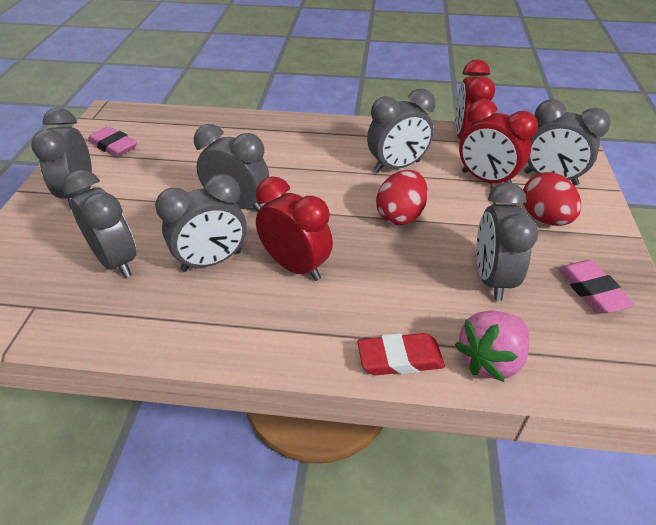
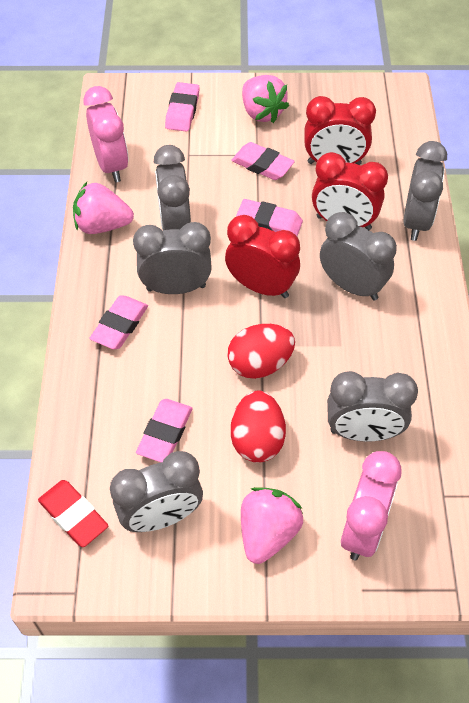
grey clock: [31,108,92,210] [63,170,136,278] [155,174,247,272] [194,124,269,212] [367,89,435,173] [476,182,538,301] [524,99,610,186] = 7 -> [110,451,203,532] [133,222,212,294] [154,145,191,230] [320,212,397,301] [327,371,418,441] [403,141,447,241] = 6
pink clock: none = 0 -> [83,86,129,182] [341,451,402,560] = 2
pink eraser: [88,126,137,157] [558,260,634,313] = 2 -> [89,296,148,349] [136,399,192,462] [165,82,200,132] [231,142,295,180] [236,199,303,236] = 5
pink strawberry: [455,310,529,382] = 1 -> [73,182,134,234] [241,487,303,564] [242,75,289,123] = 3

